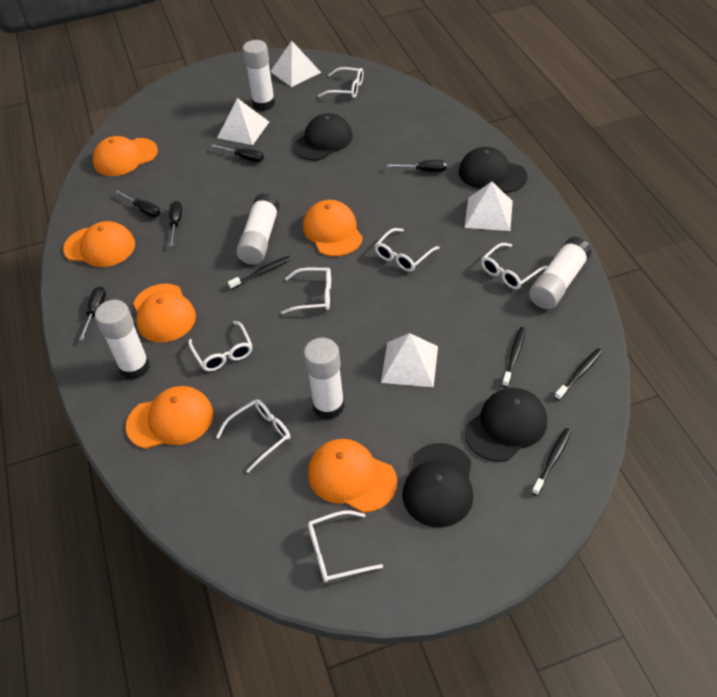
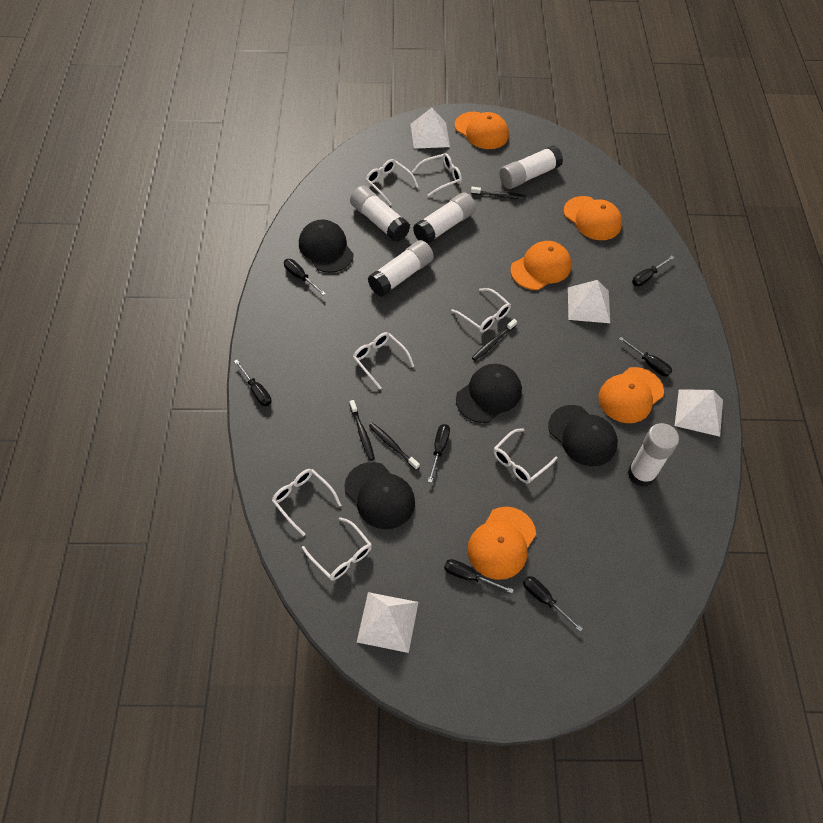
black screwdriver: [79,286,106,341] [115,190,160,217] [169,201,182,246] [211,144,264,162] [387,160,447,172] = 5 -> [234,360,271,406] [284,259,326,295] [428,424,450,483] [444,559,514,593] [523,576,583,631] [619,337,672,376] [632,256,674,286] = 7
orange cap: [63,221,135,267] [93,136,158,176] [126,386,213,449] [133,284,196,342] [303,200,363,256] [308,439,397,513] = 6 -> [455,112,509,149] [467,507,536,580] [510,241,571,290] [564,196,622,240] [598,367,664,423] = 5

